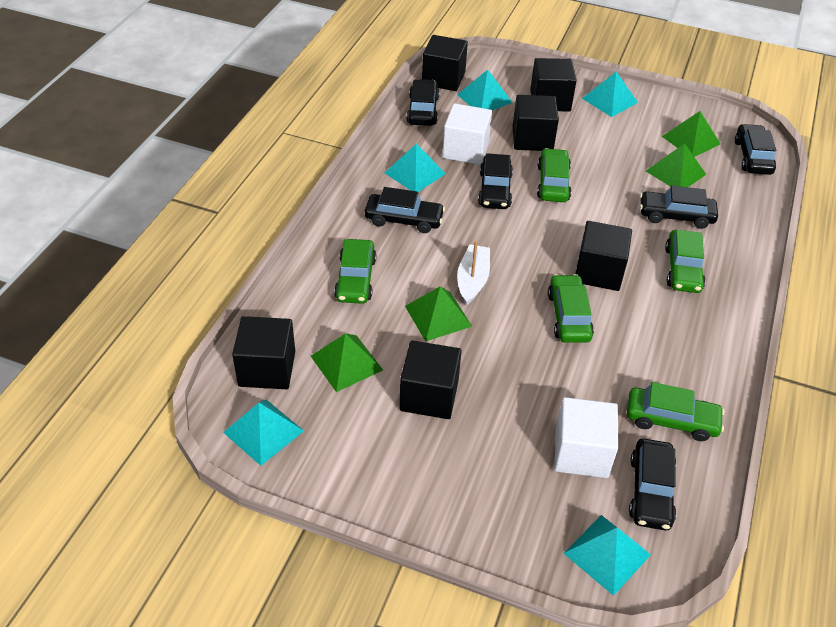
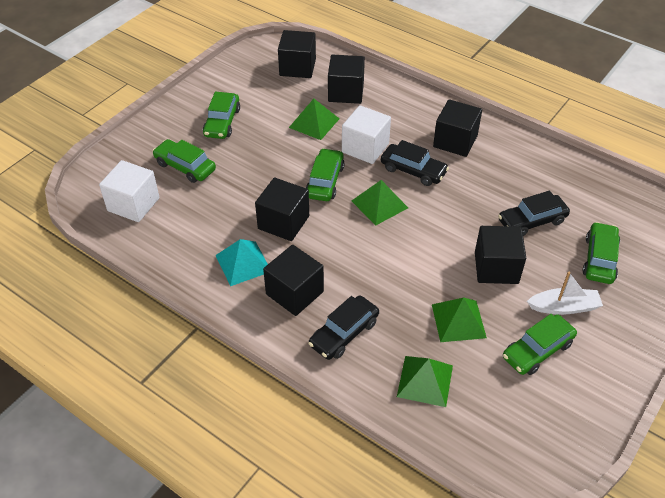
black car: [365,187,445,233] [407,79,440,126] [478,153,513,209] [629,438,677,531] [640,185,718,229] [735,124,776,175] = 6 -> [308,296,379,360] [381,140,449,186] [498,191,570,236] = 3
turquoise pyramid: [223,399,304,466] [385,144,446,192] [457,70,513,110] [563,515,651,596] [582,72,638,117] = 5 -> [215,239,268,286] = 1

